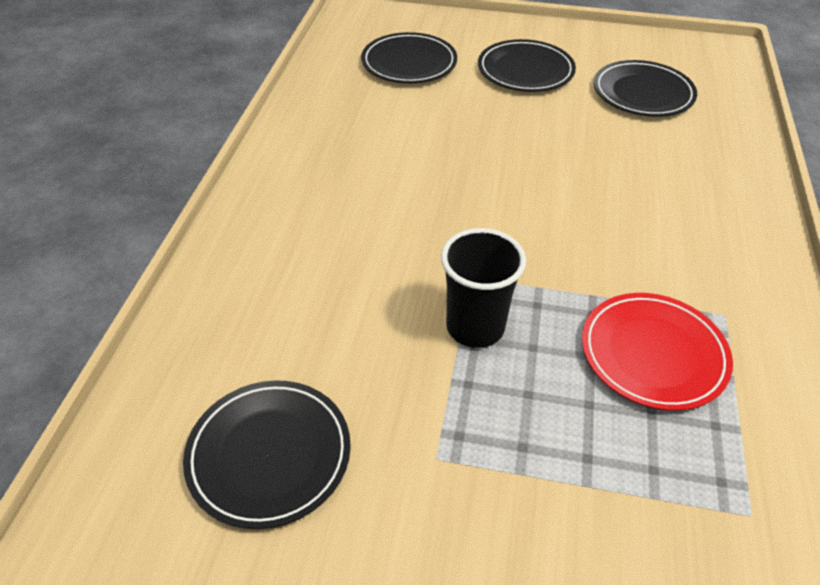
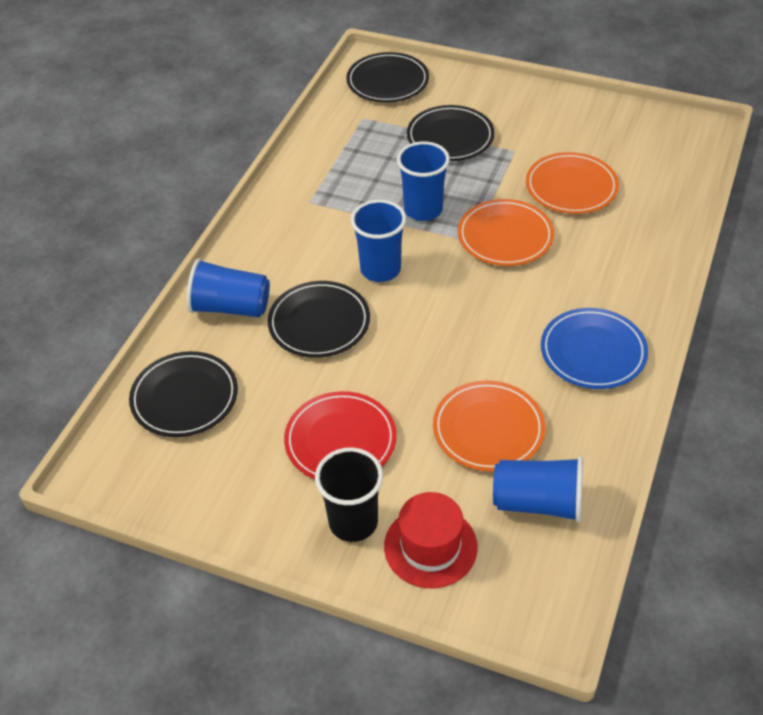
blue cup: none = 0 -> [187,258,270,317] [351,200,406,282] [397,141,450,221] [493,457,583,523] = 4
blue plate: none = 0 -> [541,308,648,389] = 1
orange plate: none = 0 -> [433,381,545,472] [458,199,554,266] [526,152,619,214] = 3
red hat: none = 0 -> [384,492,478,588] = 1

